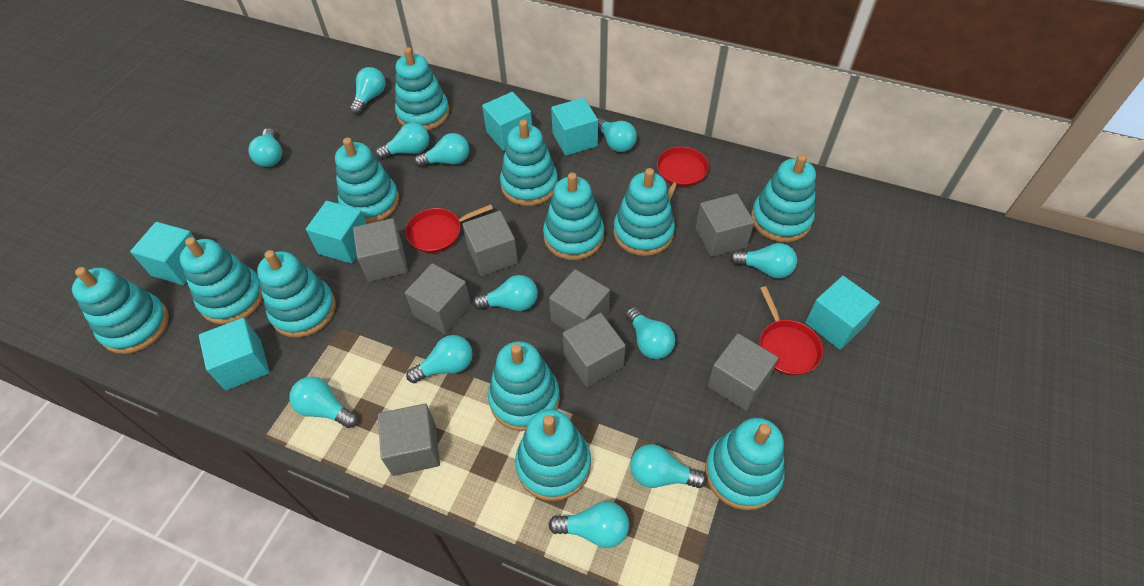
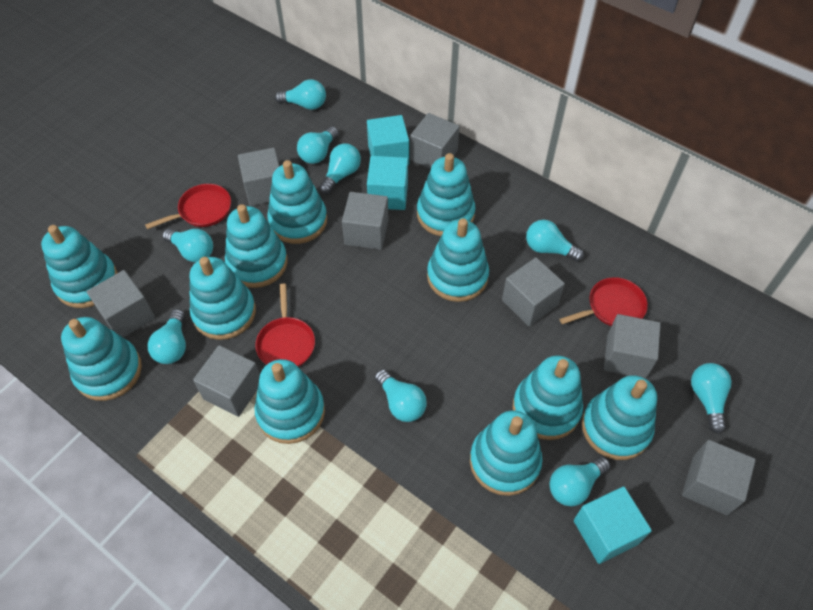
turquoise cube: [130,222,194,285] [199,318,270,390] [306,201,366,264] [482,92,532,151] [551,98,598,156] [805,276,880,350] = 6 -> [367,115,409,165] [367,156,408,210] [574,486,652,564] = 3
turquoise light bulb: [248,128,282,167] [289,376,358,428] [350,67,385,115] [375,123,429,159] [406,335,473,383] [414,133,469,167] [473,275,538,311] [549,501,629,548] [598,118,637,152] [626,307,675,359] [630,444,707,488] [730,243,797,279] = 12 -> [147,309,186,364] [162,229,213,262] [275,79,326,110] [297,127,339,164] [319,143,361,194] [375,369,427,422] [526,220,584,262] [549,457,610,506] [691,363,732,434] = 9
turquoise stacking toy: [72,267,169,354] [180,237,263,324] [257,250,336,338] [335,138,399,224] [395,47,450,131] [488,341,560,431] [500,119,558,206] [515,409,591,501] [543,172,604,260] [613,168,675,256] [705,418,785,510] [751,154,816,242] = 12 -> [41,225,118,308] [61,317,142,401] [189,257,256,340] [225,204,287,288] [254,359,325,444] [267,160,327,244] [417,153,476,236] [427,218,489,302] [470,411,543,496] [513,356,583,440] [582,375,657,460] = 11

